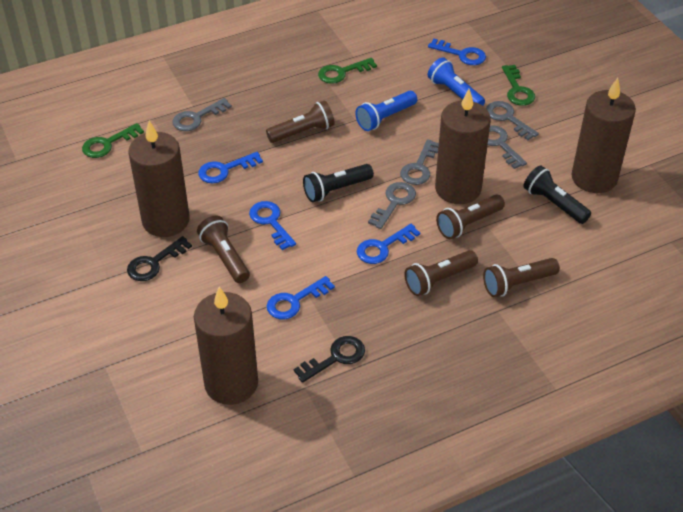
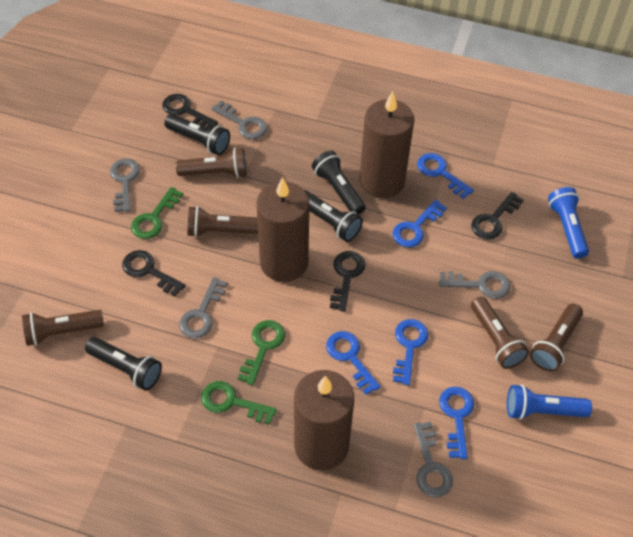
black flashlight: [303,164,374,202] [523,165,591,224] = 2 -> [85,337,162,391] [164,114,230,155] [304,190,363,242] [312,151,366,215] = 4
black key: [127,236,192,281] [294,336,365,383] = 2 -> [122,250,185,296] [162,94,218,128] [330,251,365,312] [471,192,524,239] = 4
brown candle: [128,121,190,237] [194,286,258,405] [435,89,491,204] [572,78,636,193] = 4 -> [256,177,309,282] [294,370,354,471] [359,92,414,198] = 3

